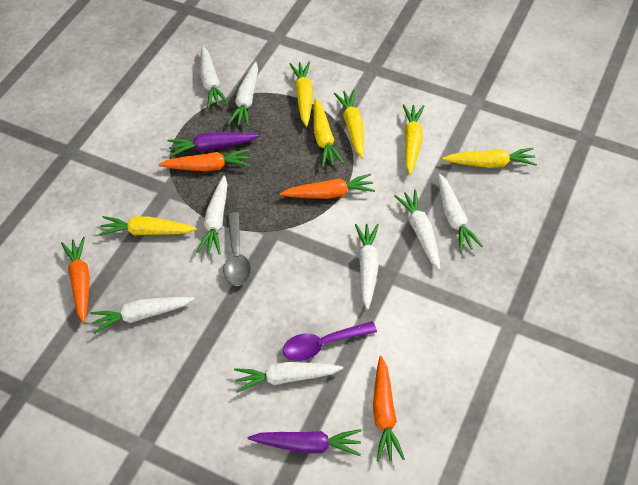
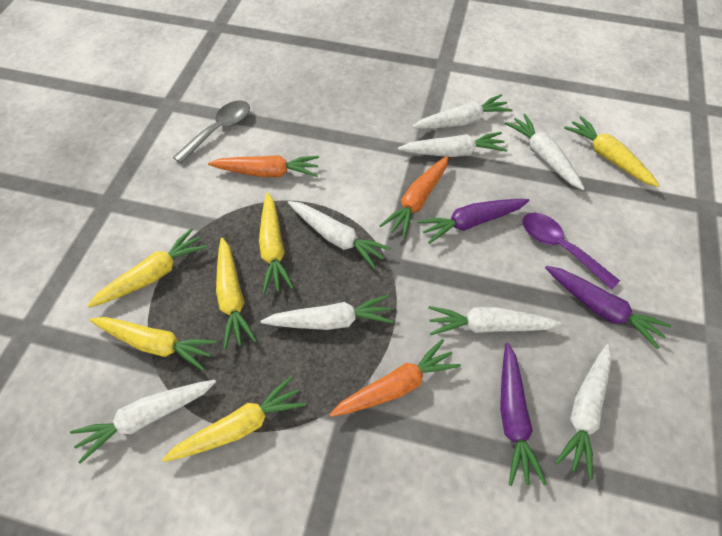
orange carrot: [61,237,90,323] [158,149,251,171] [280,173,375,199] [373,356,405,462] = 4 -> [208,155,319,177] [329,339,461,417] [379,156,449,239] = 3
purple carrot: [168,132,259,157] [248,429,361,456] = 2 -> [418,199,530,244] [500,343,547,486] [545,266,671,349] = 3

